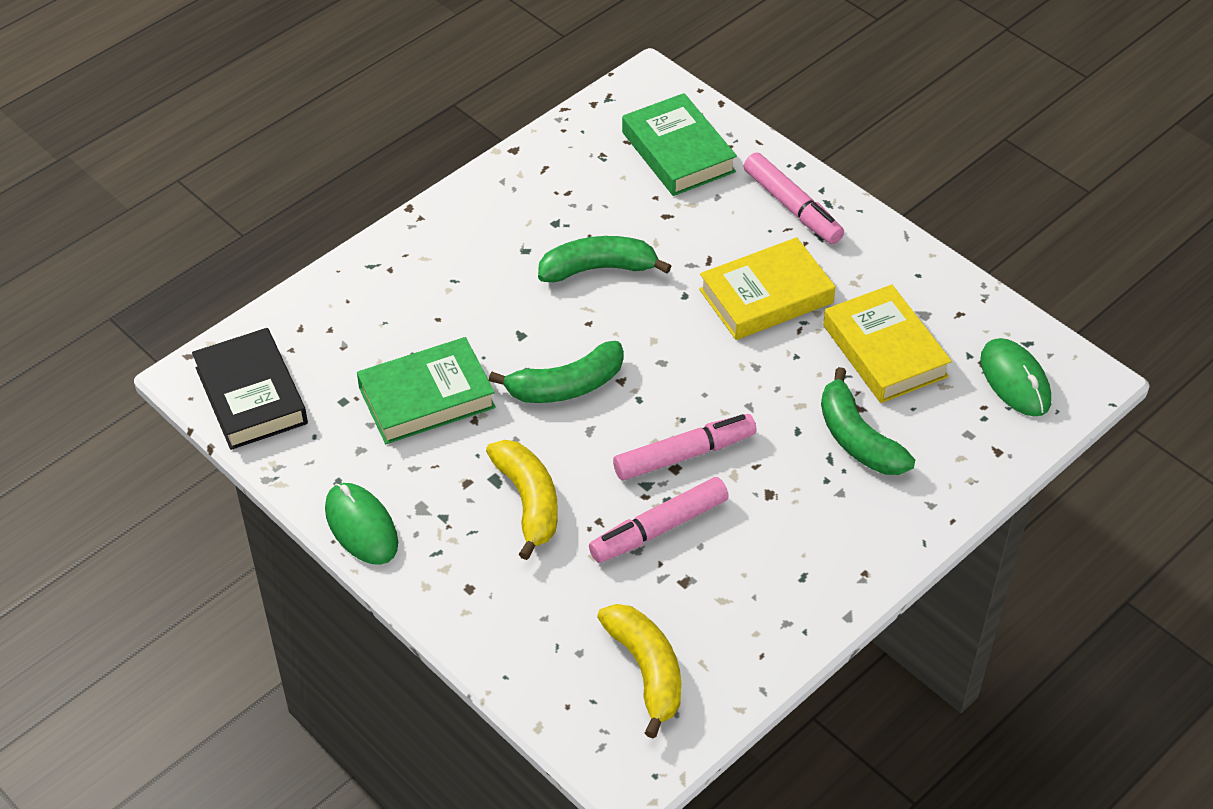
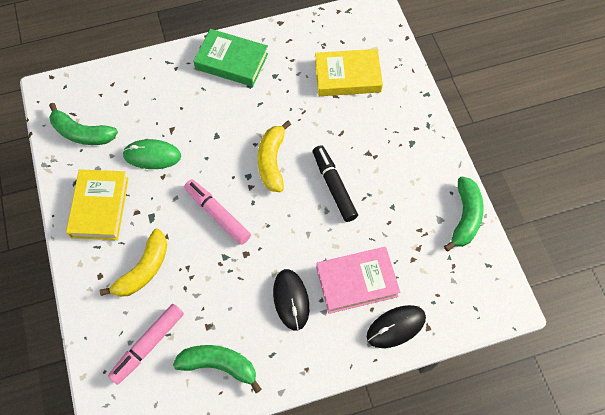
black book: [192,328,308,450] = 1 -> none = 0
black marker: none = 0 -> [313,145,358,222] = 1
black mouse: none = 0 -> [273,269,309,331] [367,305,426,348] = 2
green book: [357,337,496,444] [622,93,737,196] = 2 -> [194,29,268,87] = 1
green mouse: [325,483,398,565] [980,338,1051,416] = 2 -> [122,139,181,169] = 1
pink book: none = 0 -> [316,247,400,314] = 1
pink marker: [589,477,729,563] [613,414,757,481] [744,152,844,244] = 3 -> [108,304,184,385] [184,179,251,245] = 2

